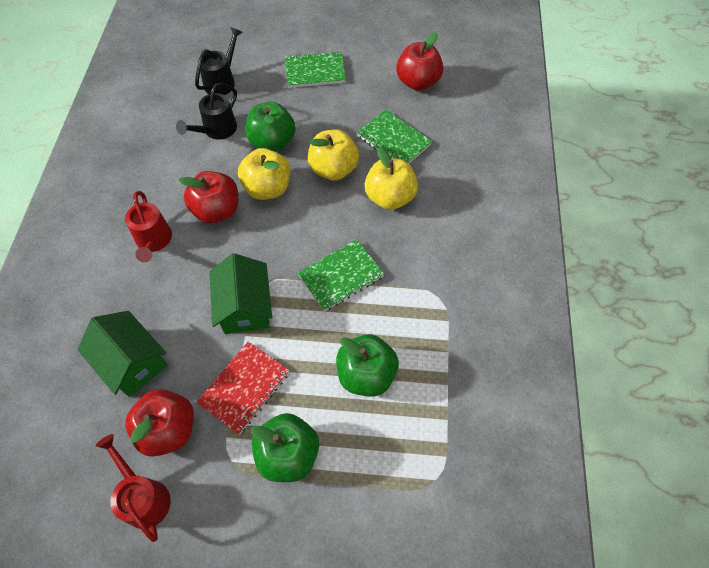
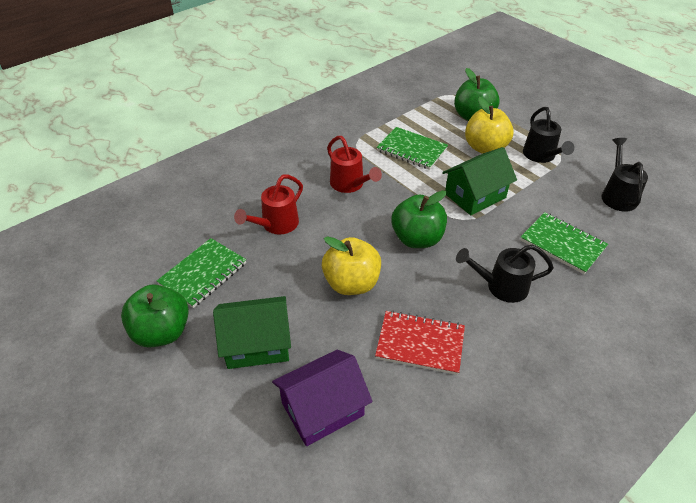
black watering can: [176,83,237,140] [195,27,243,95] = 2 -> [456,245,554,303] [523,107,574,163] [601,138,648,212] = 3
purple house: none = 0 -> [272,349,373,446] = 1
red apple: [125,389,194,457] [179,171,238,224] [396,32,443,91] = 3 -> none = 0
yellow apple: [238,148,291,200] [308,129,359,180] [365,147,418,210] = 3 -> [322,236,381,295] [465,97,514,154] = 2

